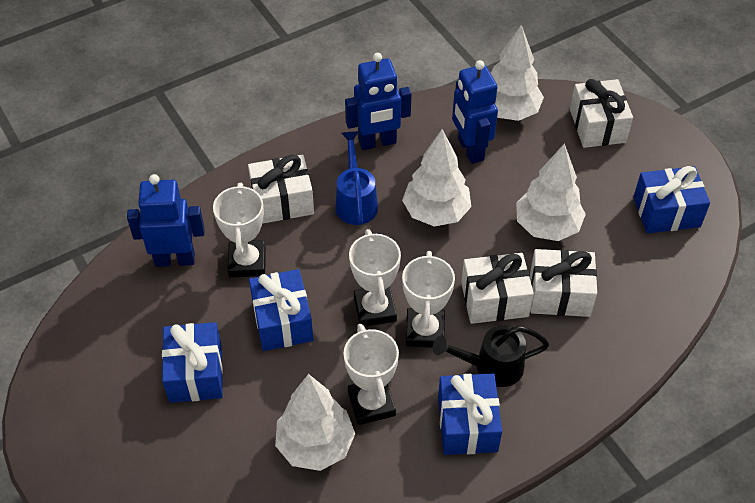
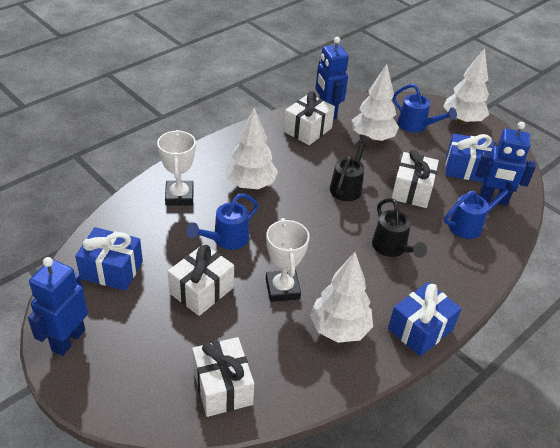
black watering can: [432,325,549,387] = 1 -> [330,134,372,201] [372,198,427,258] = 2
blue gift: [162,322,223,403] [249,269,313,351] [438,374,502,455] [633,166,710,234] = 4 -> [75,227,143,291] [388,282,461,356] [446,134,494,182] = 3
blue watering can: [335,131,378,225] = 1 -> [187,193,258,250] [393,84,457,133] [444,181,517,239] = 3
white trophy: [213,183,266,277] [344,324,399,425] [349,229,401,327] [402,251,455,348] = 4 -> [157,130,196,206] [266,218,310,302] = 2

